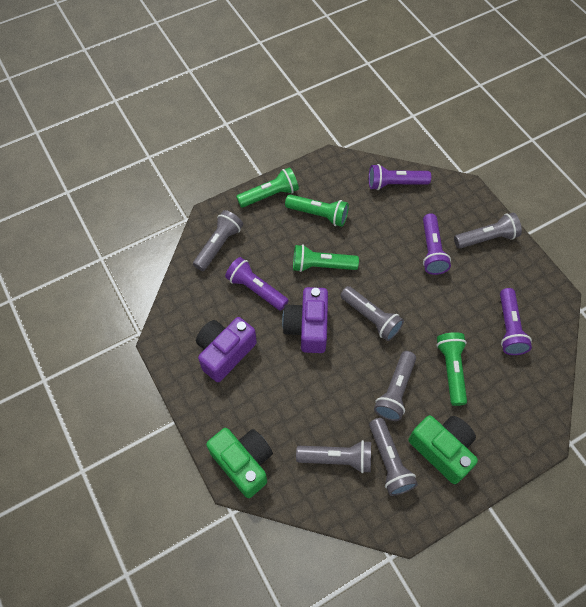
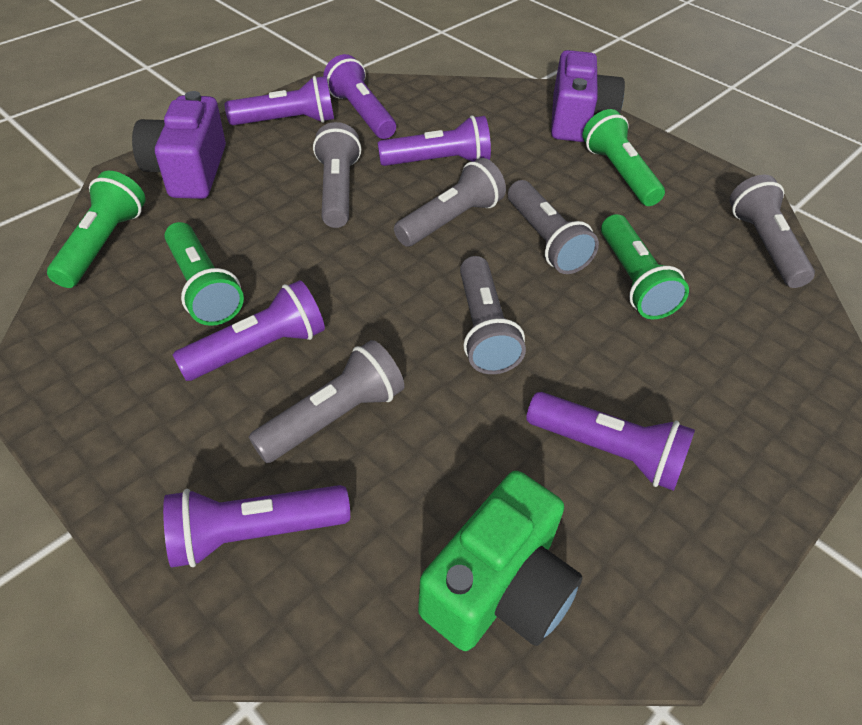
green camera: [206,428,273,498] [408,415,478,484] = 2 -> [418,471,583,651] = 1
purple flashlight: [225,257,289,311] [369,164,431,190] [423,213,451,275] [500,288,532,355] = 4 -> [163,485,350,568] [172,280,325,381] [225,76,334,125] [323,54,396,139] [377,115,491,166] [526,392,695,491] = 6

